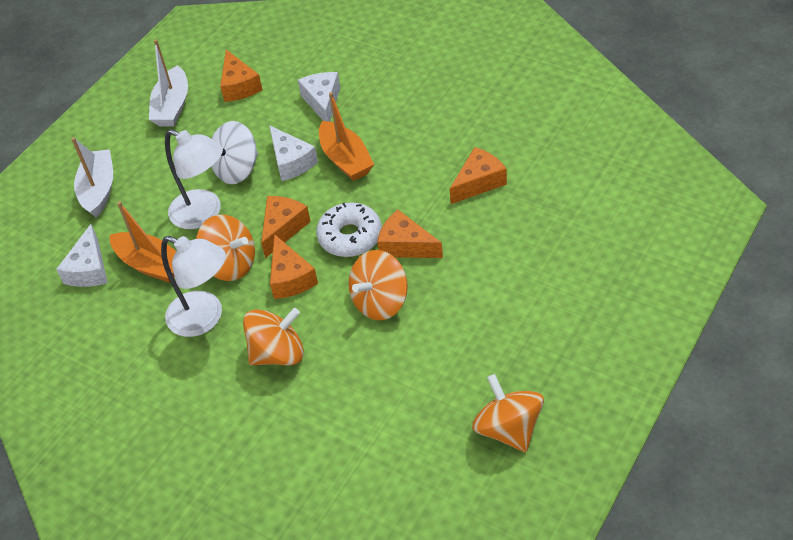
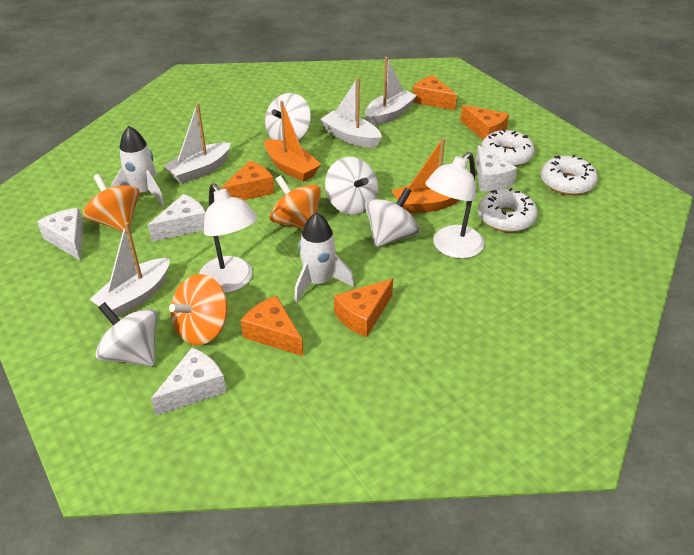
orange spinning top: [196,215,255,281] [243,308,304,365] [348,250,408,320] [472,374,544,452] = 4 -> [83,174,140,233] [169,274,227,345] [269,175,321,230] = 3
white boat: [71,137,113,218] [149,39,188,126] = 2 -> [89,222,170,317] [163,103,231,184] [320,77,382,148] [365,57,417,126] = 4
white cheese: [56,224,108,287] [269,125,318,181] [298,72,340,122] = 3 -> [37,208,84,260] [148,194,205,242] [151,347,226,416] [476,145,517,191] = 4
white donut: [316,202,382,257] = 1 -> [478,188,538,232] [481,129,535,167] [541,155,598,195] = 3
white rocket: none = 0 -> [111,126,164,206] [294,212,354,303] = 2
white spinning top: [211,121,258,184] = 1 -> [95,302,158,366] [265,93,311,141] [325,157,378,215] [365,187,420,248] = 4

